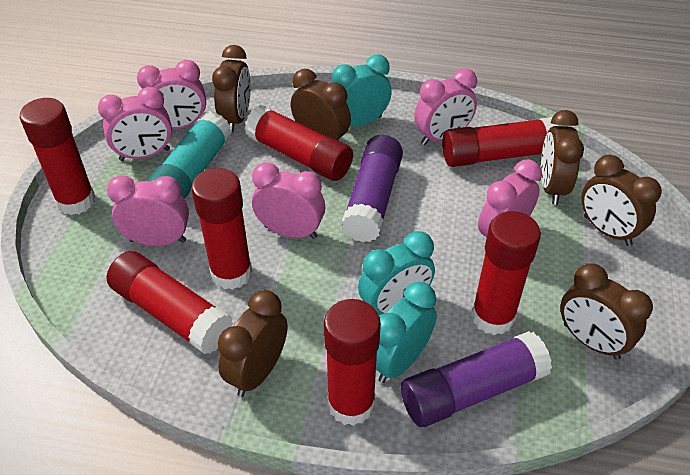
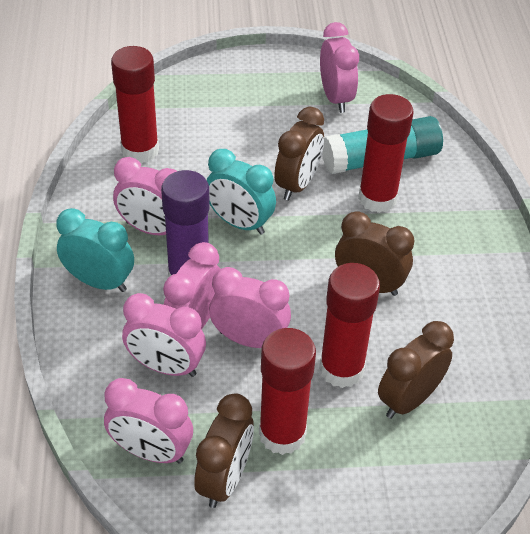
brown clock: [212,45,251,133] [218,290,288,397] [291,69,351,141] [541,110,584,205] [560,264,653,360] [581,155,662,246] = 6 -> [194,393,254,508] [275,107,324,200] [335,211,414,296] [378,321,454,419] = 4
purple glue stick: [341,135,403,242] [401,331,552,427] = 2 -> [161,170,210,277] = 1
red glue stick: [20,98,96,215] [107,251,233,354] [192,168,252,290] [244,105,353,181] [324,299,381,426] [442,117,558,167] [471,211,541,335] = 7 -> [111,46,159,163] [259,328,316,455] [319,263,380,388] [358,94,414,213] = 4
turquoise clock: [332,55,392,127] [358,231,435,315] [376,282,437,383] = 3 -> [56,208,134,292] [207,149,276,235] = 2

